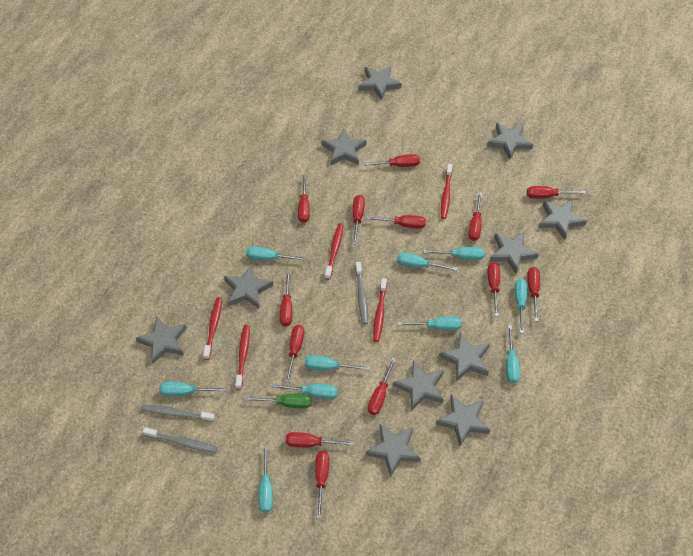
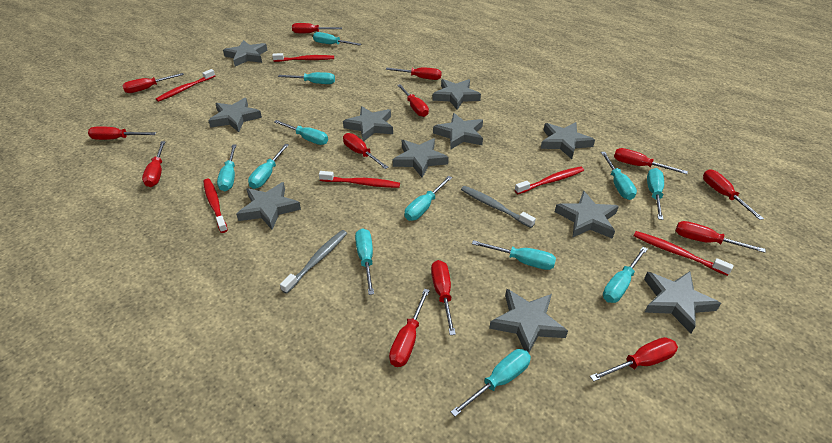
green screwdriver: [245,394,311,408] = 1 -> none = 0
grey toothbrush: [141,404,215,422] [143,427,218,453] [355,262,368,324] = 3 -> [280,230,347,294] [461,186,536,228] = 2
red toothbrush: [203,297,222,360] [235,325,250,390] [325,223,343,280] [373,278,387,342] [441,164,452,219] = 5 -> [156,69,215,102] [203,179,228,233] [272,53,334,62] [319,171,400,188] [515,166,584,194] [633,231,734,276] = 6
turquoise screwdriver: [159,382,226,396] [246,246,307,261] [259,445,273,513] [272,384,338,399] [305,355,370,370] [397,253,458,271] [398,317,461,330] [423,247,484,260] [506,325,520,383] [515,278,527,333] = 10 -> [217,144,237,191] [248,144,289,189] [274,120,328,145] [278,72,335,84] [313,32,361,46] [355,228,374,295] [405,176,452,221] [451,349,531,417] [472,240,556,270] [601,152,637,200] [603,247,648,303] [647,168,664,220] = 12

